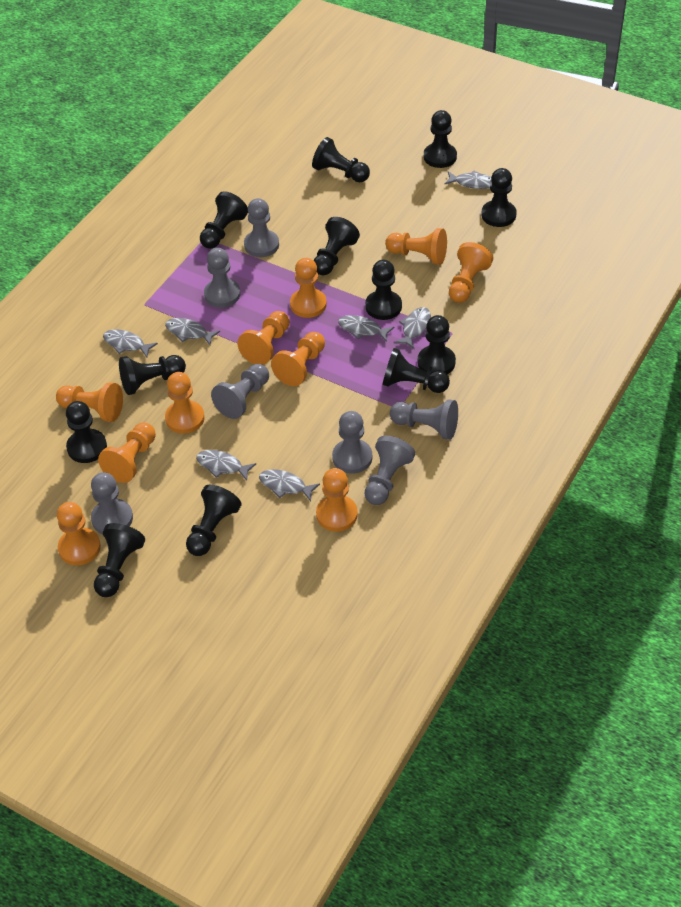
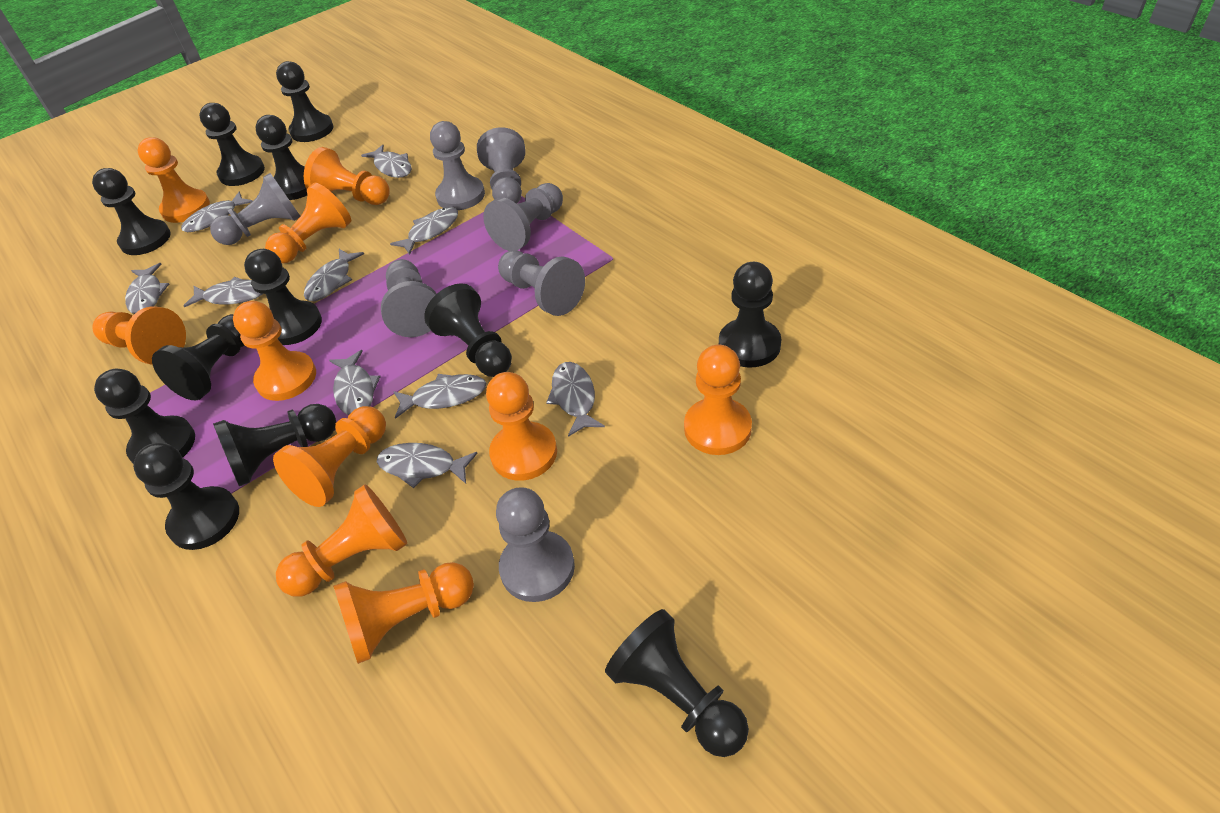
grey fish: [103,329,158,357] [165,318,220,345] [196,450,256,481] [259,469,320,501] [338,315,394,342] [395,307,431,349] [444,171,491,189] = 7 -> [125,263,169,314] [181,191,253,232] [184,277,262,307] [304,249,364,301] [329,350,381,415] [361,145,412,178] [377,443,478,488] [390,207,458,255] [393,374,486,419] [546,362,605,437] = 10

